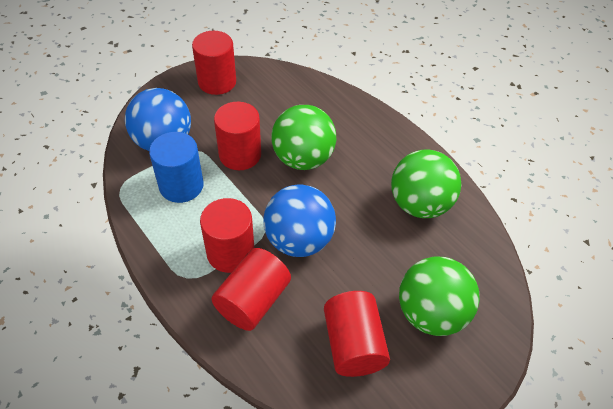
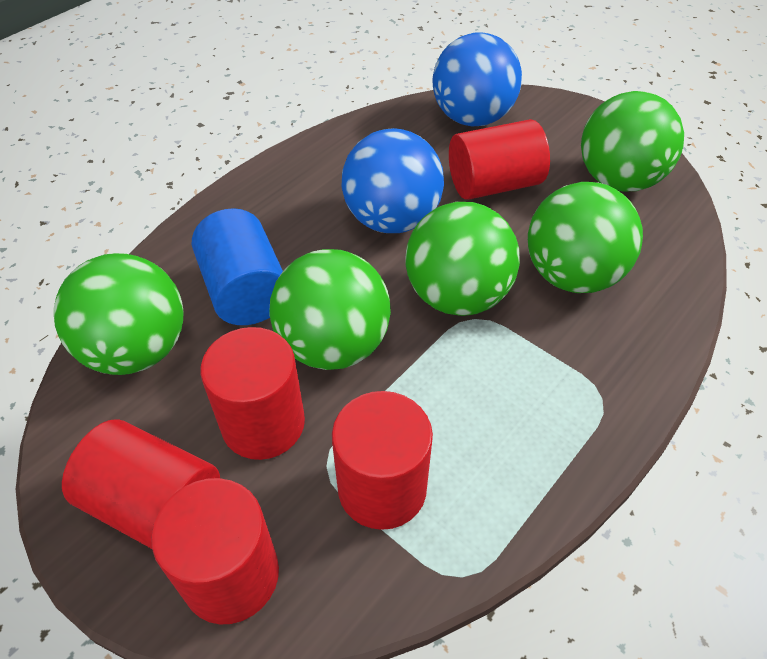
green ball: [271,105,337,170] [391,149,462,218] [399,256,480,336] = 3 -> [54,253,184,375] [270,249,391,370] [405,202,520,316] [528,182,643,293] [581,91,684,191] = 5

